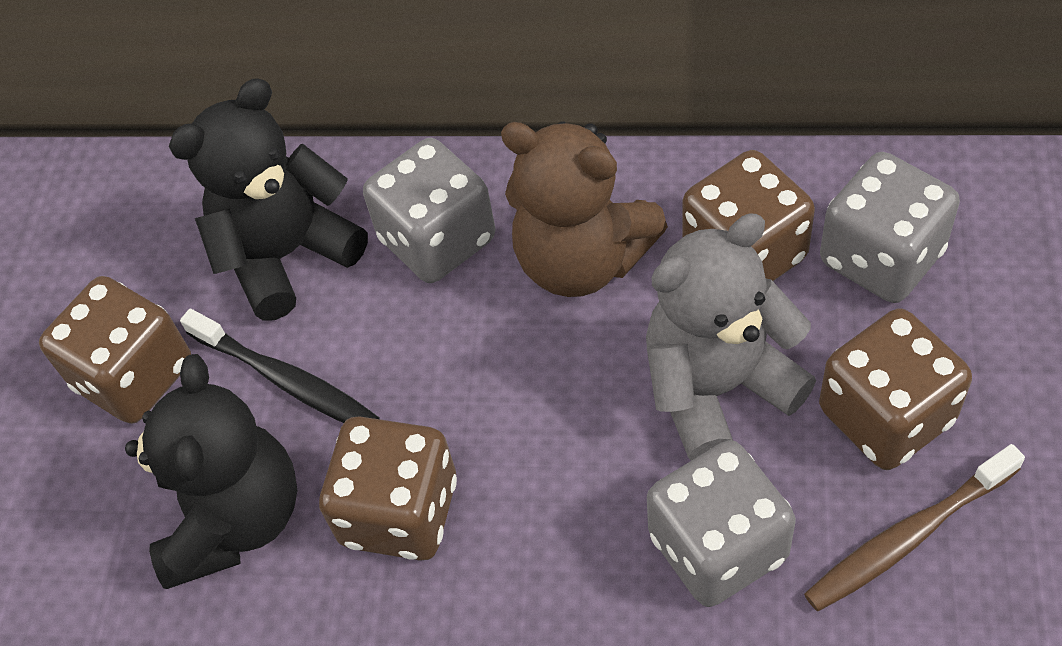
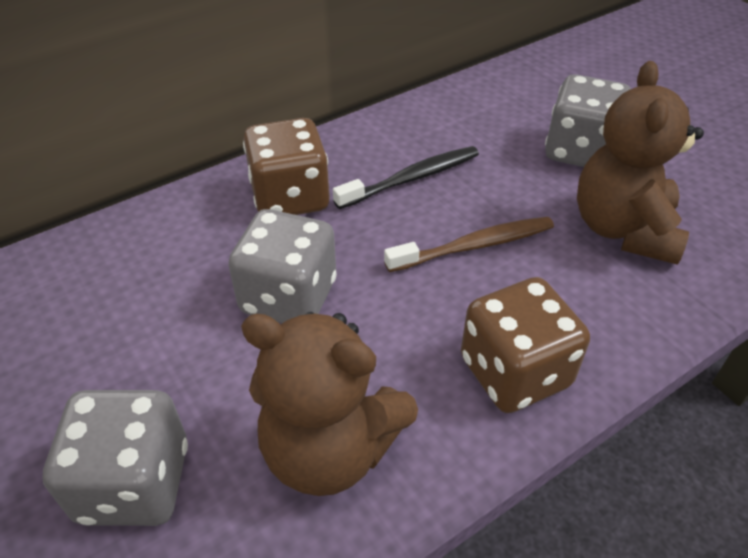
black teddy bear: [125,354,297,589] [169,78,368,321] = 2 -> none = 0
brown dice: [39,276,191,424] [319,416,457,561] [682,150,815,281] [819,308,972,470] = 4 -> [243,118,329,215] [461,277,590,413] = 2
brown teddy bear: [501,122,668,297] = 1 -> [241,312,418,496] [577,61,704,265] = 2
grey teddy bear: [646,213,816,461] = 1 -> none = 0

